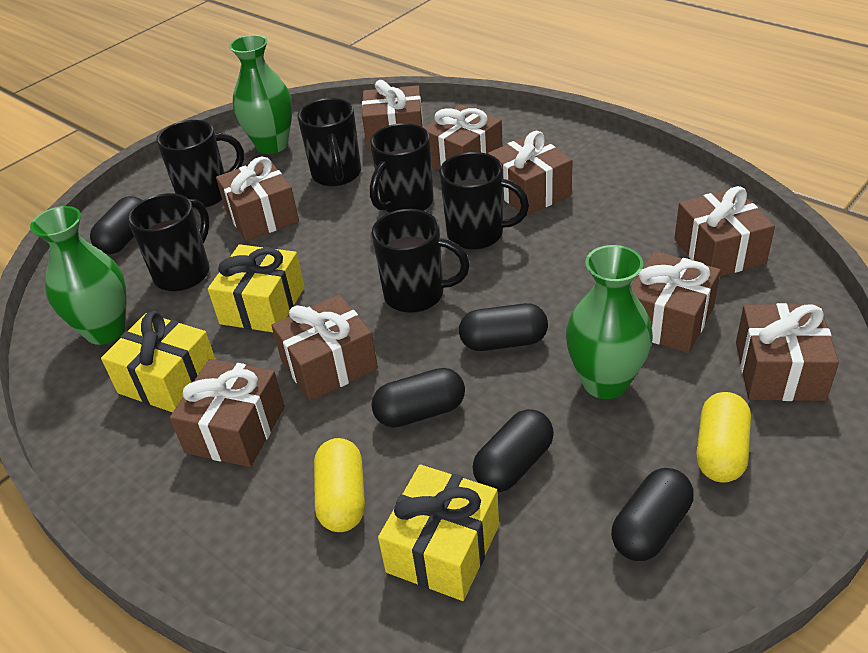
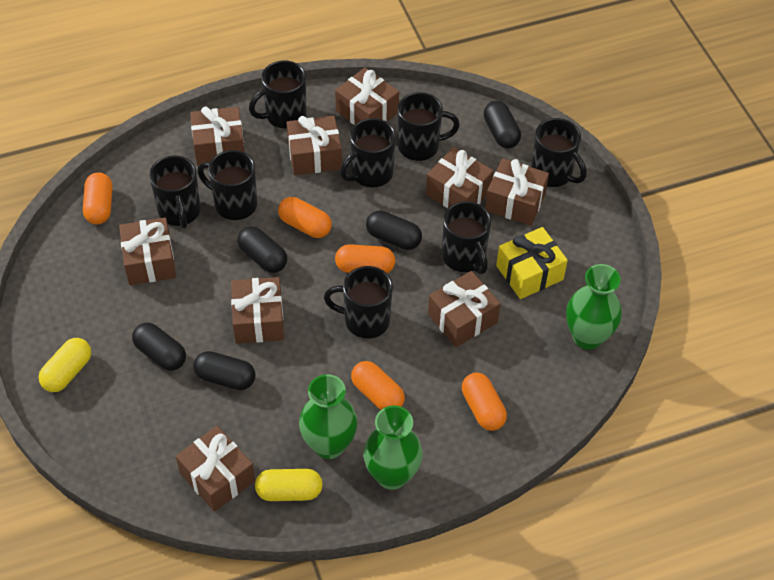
black mug: [128,193,210,291] [156,120,244,209] [298,98,361,186] [370,123,434,213] [372,209,470,313] [439,152,529,250] = 6 -> [149,155,201,229] [197,150,257,220] [249,60,306,129] [324,266,393,338] [340,118,396,187] [398,92,460,161] [442,201,491,274] [531,118,587,187] = 8
orange capsule: none = 0 -> [83,172,112,225] [278,197,332,238] [335,244,395,273] [351,361,405,410] [462,373,507,431] = 5
yellow gift: [101,311,216,413] [208,244,305,332] [378,465,499,601] = 3 -> [496,227,568,299] = 1

